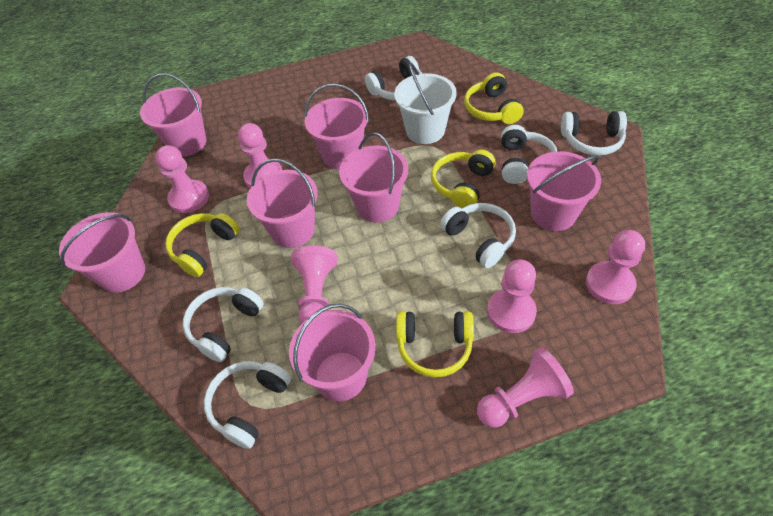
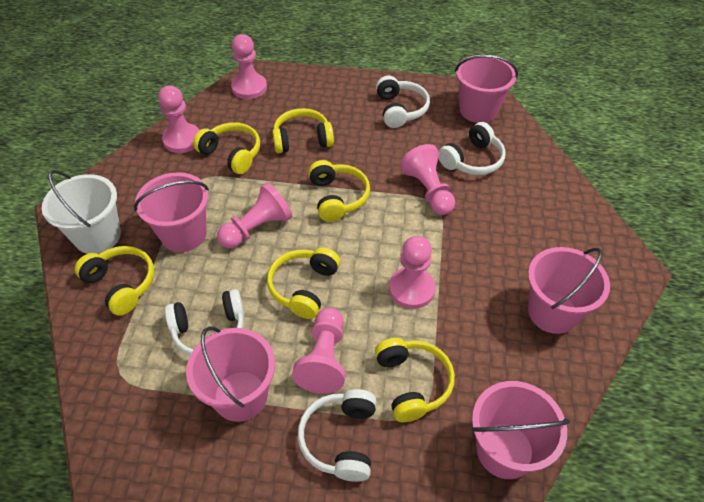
pink bucket: [59,212,145,293] [140,73,206,157] [247,159,318,248] [289,304,376,401] [304,84,369,170] [339,132,408,223] [527,151,601,231] = 7 -> [134,172,209,252] [186,326,275,422] [455,55,518,123] [471,381,570,479] [528,247,610,334] = 5
white headphones: [183,287,264,362] [204,361,291,449] [365,56,422,100] [440,203,516,268] [501,125,557,184] [561,111,627,156] = 6 -> [165,289,244,356] [298,389,376,482] [376,76,430,128] [439,122,506,175] = 4
yellow headphones: [165,213,239,277] [396,311,474,378] [431,150,496,208] [464,72,523,124] = 4 -> [75,246,154,316] [193,122,260,174] [267,248,340,319] [272,108,334,153] [308,160,370,222] [375,338,455,422] = 6

